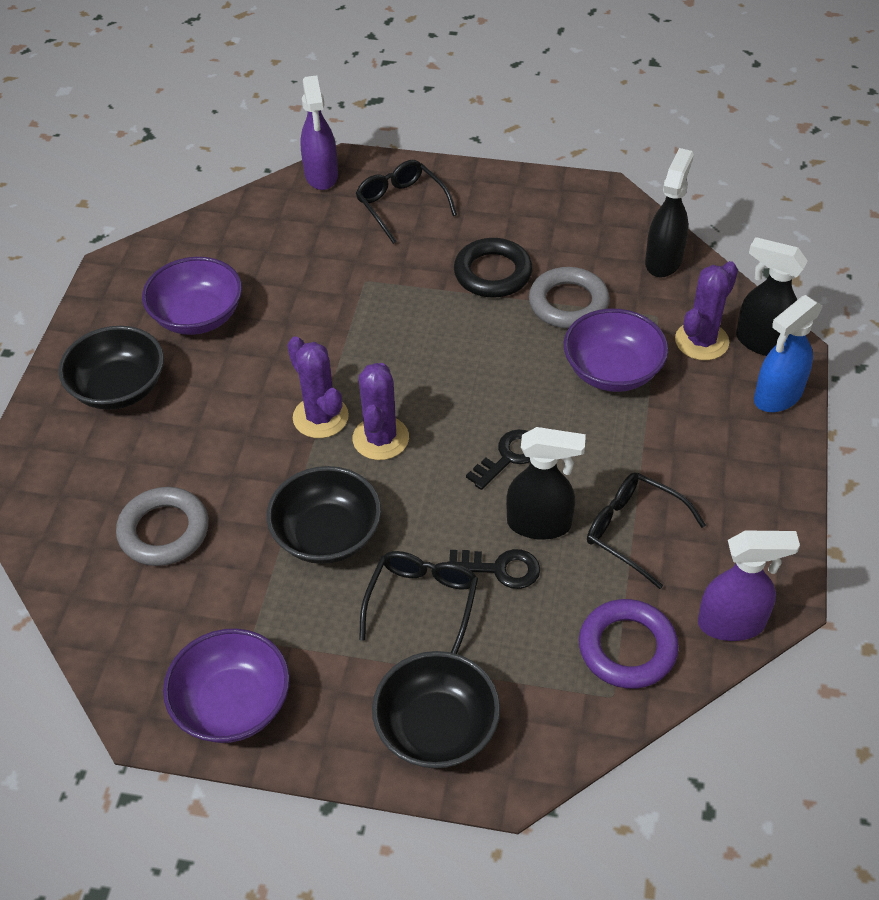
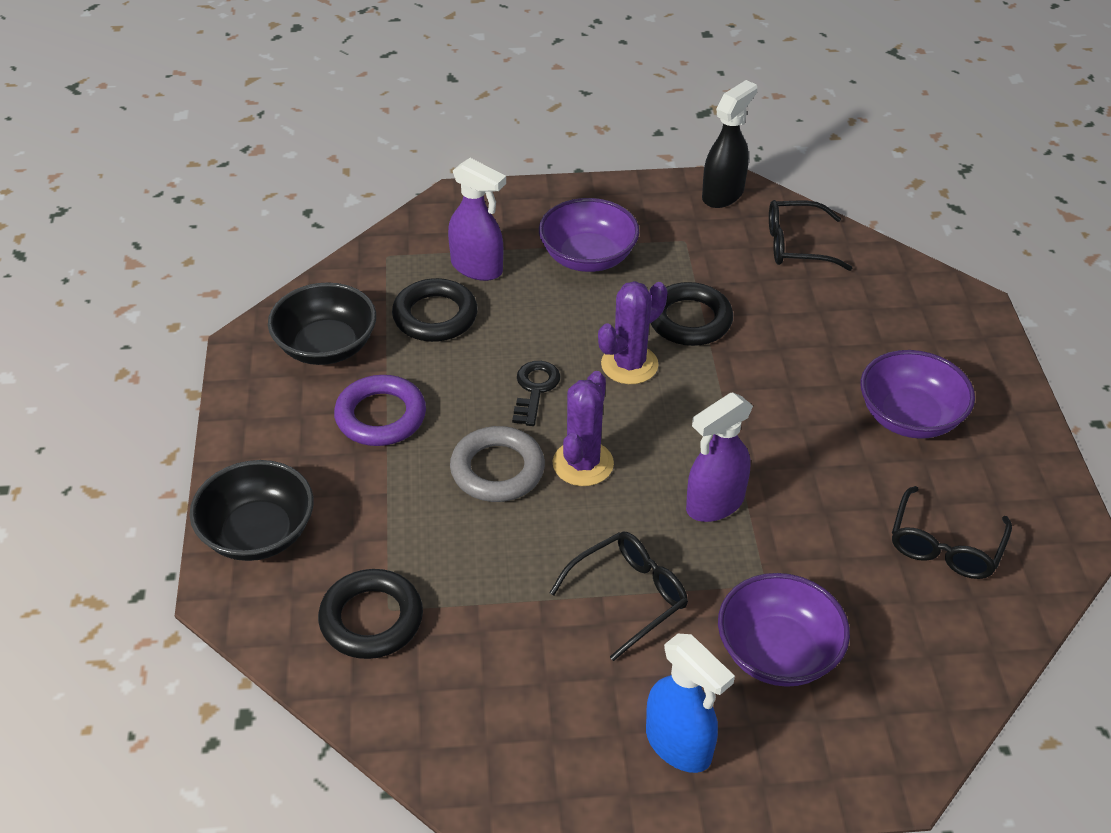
black bowl: [59,326,164,410] [267,466,381,564] [372,651,500,769] = 3 -> [190,460,314,561] [268,283,376,365] = 2
black key: [449,549,540,589] [466,429,531,490] = 2 -> [512,361,560,426] = 1
black ring: [454,238,533,298] = 1 -> [318,569,423,659] [392,278,478,342] [650,282,733,346] = 3
black spray bottle: [506,427,586,540] [645,148,694,278] [736,237,808,356] = 3 -> [702,80,757,208] = 1
grey ring: [116,487,209,566] [529,267,610,329] = 2 -> [450,426,545,502] = 1
purple cactus: [287,336,349,438] [353,363,409,460] [675,261,738,360] = 3 -> [553,371,614,486] [598,281,667,384] = 2

